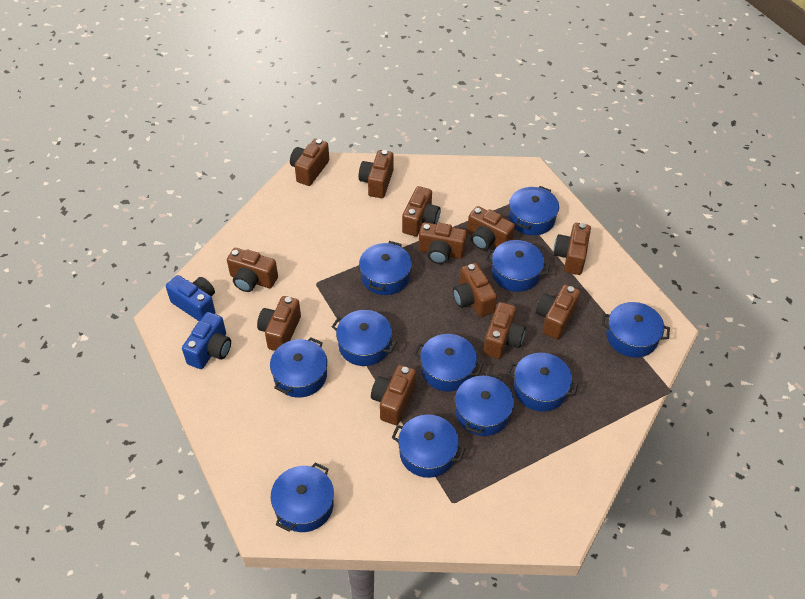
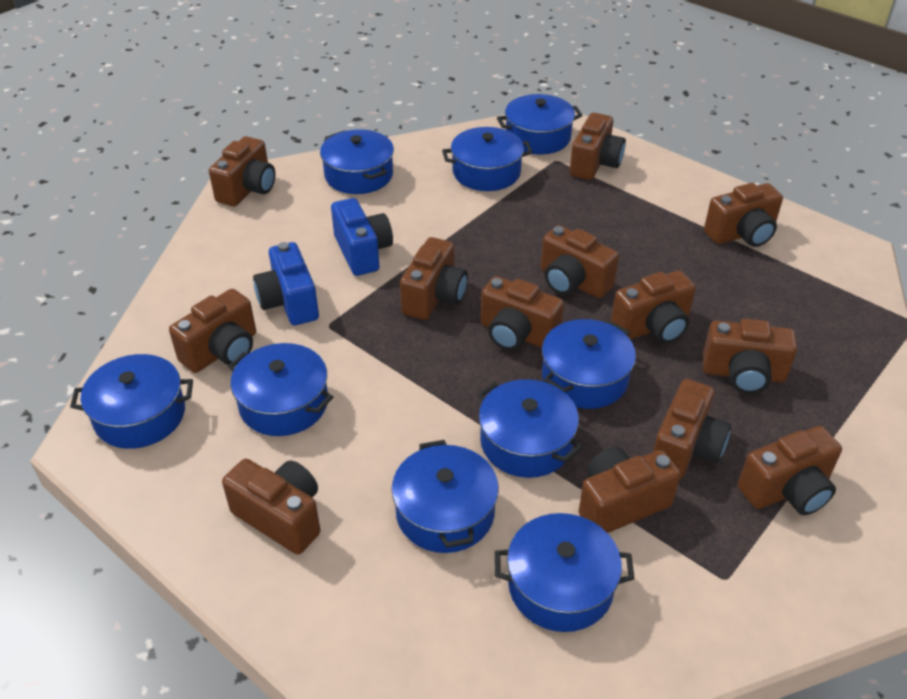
blue pot: [270,337,327,398] [270,462,334,532] [332,310,397,366] [359,241,412,295] [392,415,466,478] [414,334,483,392] [455,372,514,436] [486,240,550,292] [507,353,579,412] [509,186,559,235] [602,302,670,358] = 11 -> [70,354,193,449] [228,343,333,436] [320,129,394,194] [392,440,499,553] [442,127,532,191] [477,379,582,478] [495,513,635,632] [497,94,583,154] [542,319,636,409] = 9
brown camera: [227,248,278,292] [257,296,301,351] [290,139,329,186] [359,150,394,198] [371,365,416,425] [402,186,441,236] [418,222,467,264] [453,263,497,317] [467,206,515,250] [483,302,526,359] [536,285,580,340] [554,223,591,275] = 12 -> [169,289,256,373] [209,136,275,206] [222,459,320,555] [400,237,468,320] [481,276,564,350] [541,225,619,298] [570,113,626,180] [579,447,681,533] [611,271,696,343] [653,379,731,479] [703,319,797,394] [704,183,783,247] [738,426,842,515] = 13

